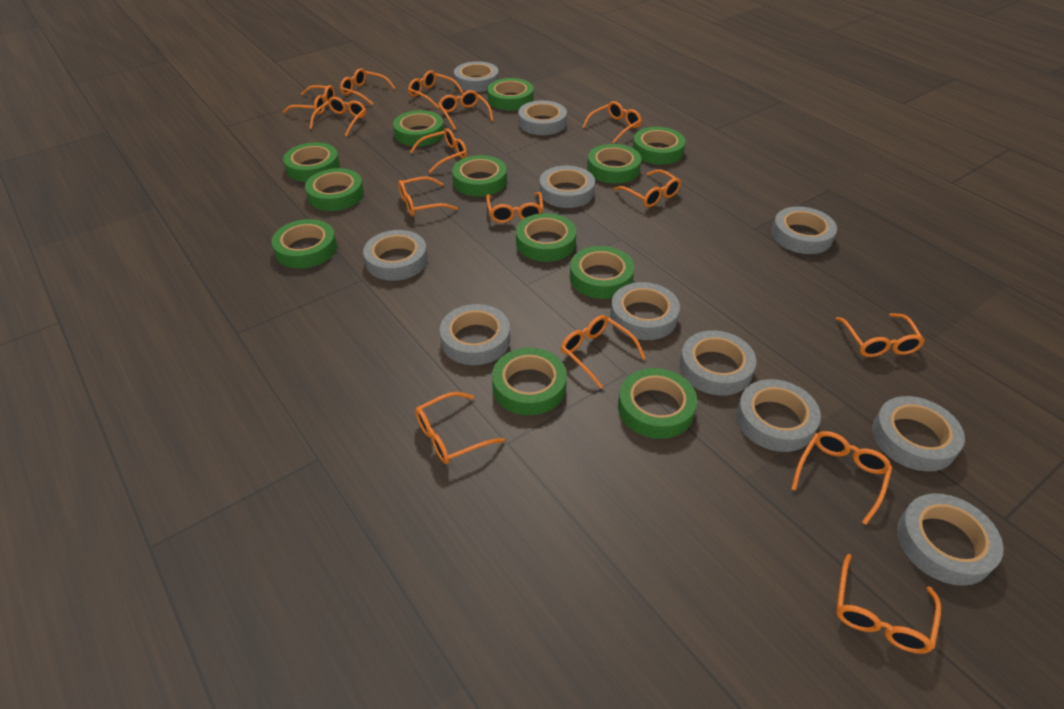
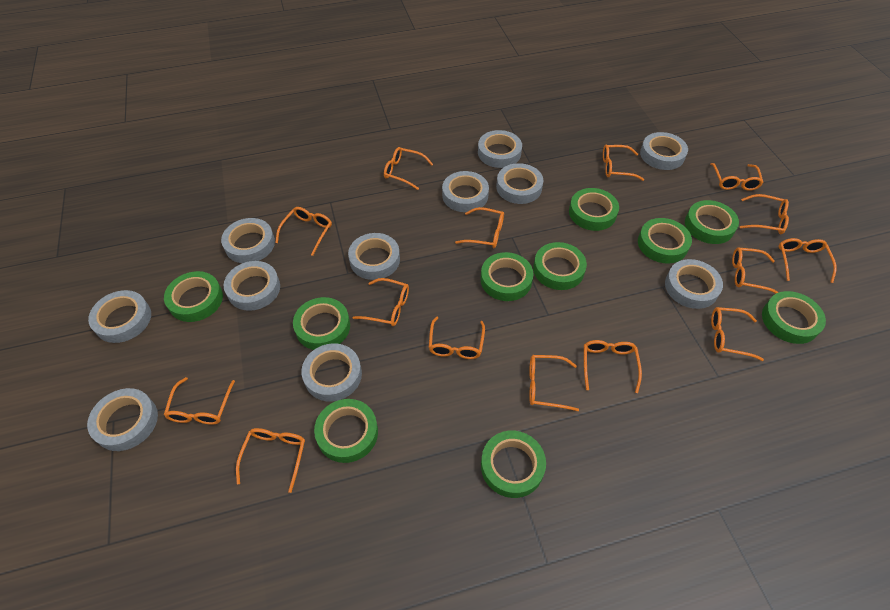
green tape: [271,219,337,269] [283,142,340,182] [305,168,364,211] [393,110,444,146] [452,155,507,196] [487,78,534,110] [492,348,567,415] [516,213,576,262] [570,246,634,299] [587,144,641,184] [618,368,697,439] [633,127,686,165] = 12 -> [164,271,223,322] [293,297,350,350] [314,399,378,463] [481,252,533,301] [481,431,546,498] [533,242,587,290] [569,188,619,231] [638,218,692,263] [685,200,739,244] [762,291,826,344] = 10

